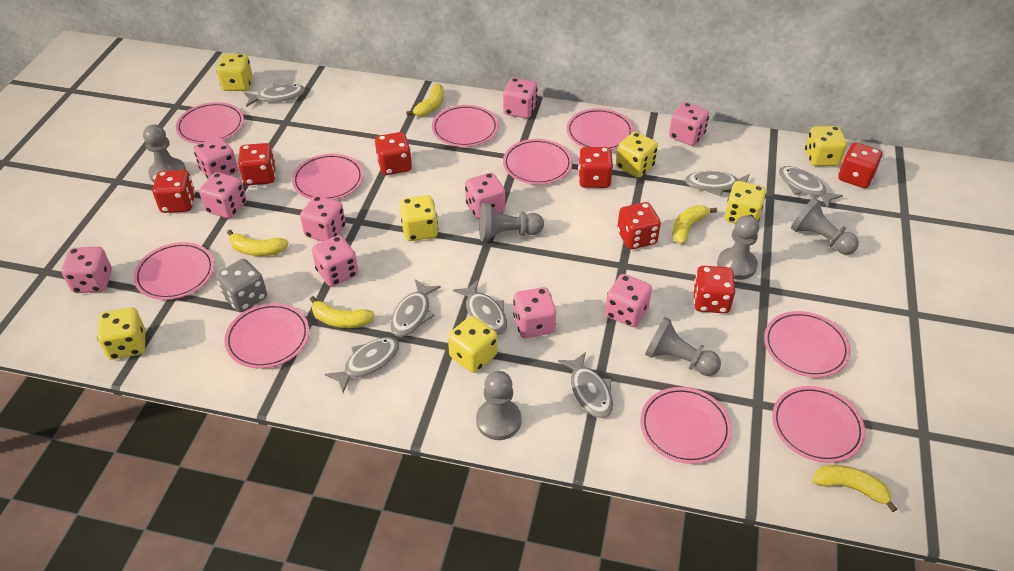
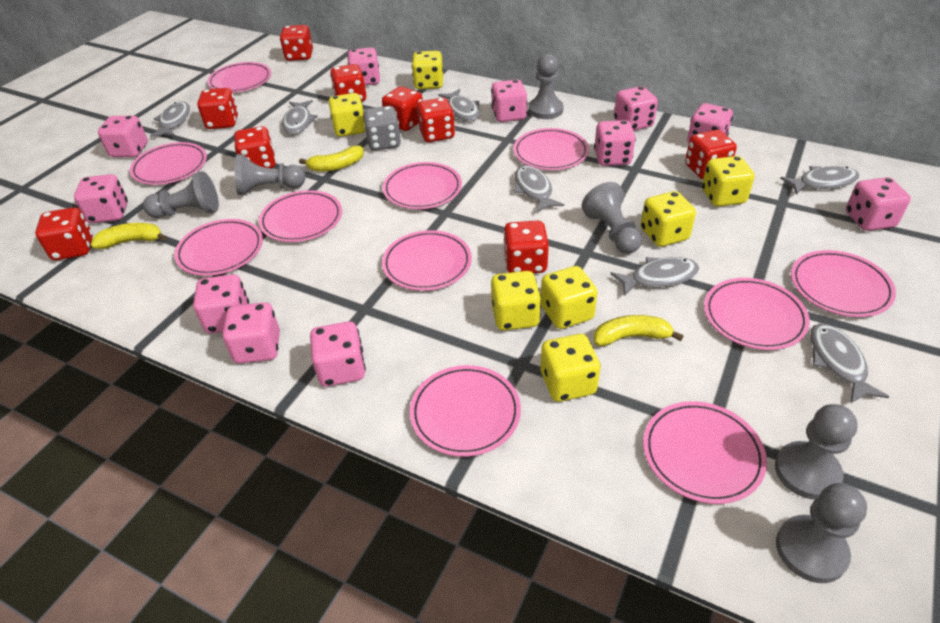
pink dice: [62,247,112,293] [194,136,238,179] [199,172,246,219] [300,196,346,241] [312,235,358,287] [465,173,505,219] [503,78,538,118] [513,287,556,338] [605,274,652,327] [669,102,709,146] = 10 -> [74,174,128,223] [98,116,148,157] [193,274,249,334] [222,302,280,364] [310,321,366,387] [347,47,380,86] [491,79,527,122] [594,120,636,166] [614,86,658,131] [687,103,733,144] [846,177,911,231] = 11
pink plate: [134,242,214,300] [176,102,244,144] [224,303,309,368] [292,154,364,200] [432,105,499,147] [503,139,573,185] [567,108,634,150] [640,387,732,464] [764,311,851,378] [772,386,865,463] = 10 -> [130,142,207,185] [174,219,263,276] [207,62,271,92] [259,190,342,242] [382,230,472,291] [383,162,462,209] [410,365,521,457] [513,128,589,170] [643,401,767,504] [704,278,810,350] [791,250,896,317] = 11
red dice: [152,170,195,213] [238,143,276,185] [375,132,412,175] [578,147,613,188] [617,202,661,249] [693,266,735,313] [838,143,882,188] = 7 -> [35,207,93,260] [197,88,238,129] [234,126,276,169] [280,25,313,61] [330,64,366,102] [382,86,423,131] [417,98,455,142] [503,220,549,273] [685,130,737,179] = 9
yellow banana: [227,230,289,256] [310,296,375,328] [406,83,444,116] [672,205,717,244] [812,465,897,512] = 5 -> [91,223,167,249] [299,146,364,172] [594,315,683,346] = 3

